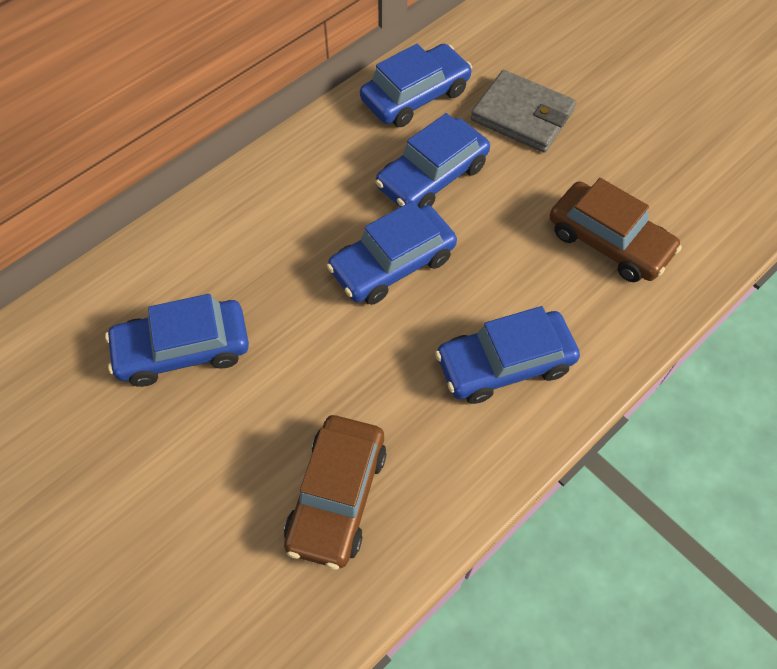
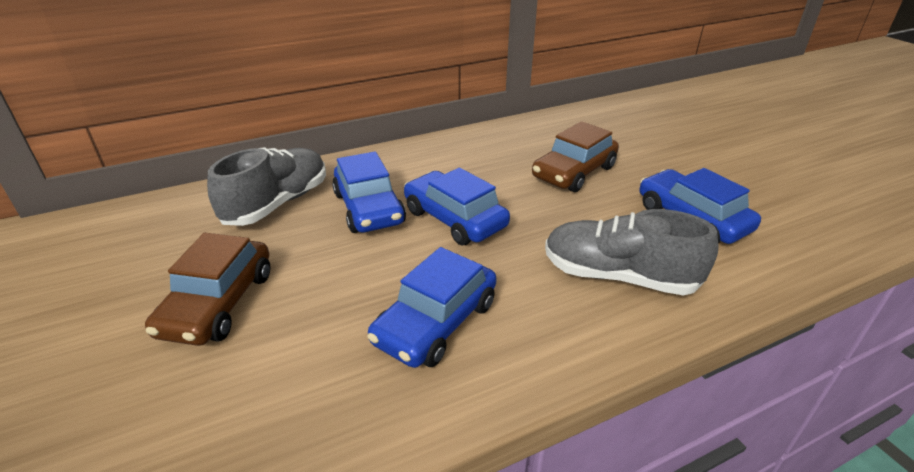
blue car: [105,294,249,387] [327,201,457,305] [360,44,472,127] [375,113,490,208] [435,306,580,404] = 5 -> [332,152,406,233] [368,247,497,368] [404,168,510,245] [640,168,761,244] = 4
grey shoe: none = 0 -> [207,147,326,226] [545,209,719,296] = 2
grey wallet: [471,70,576,153] = 1 -> none = 0

